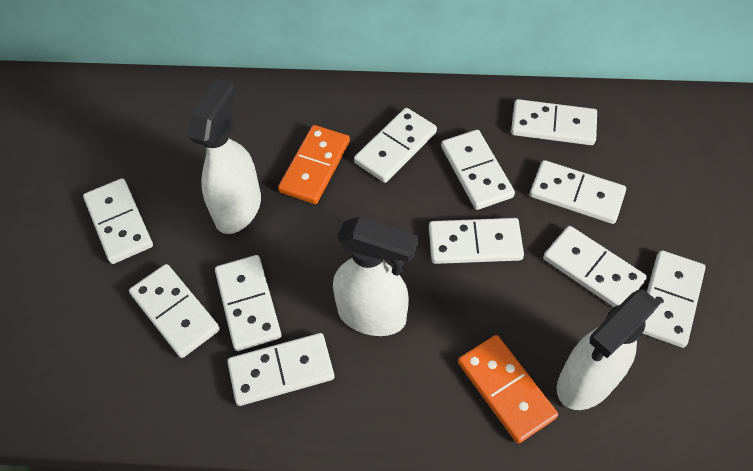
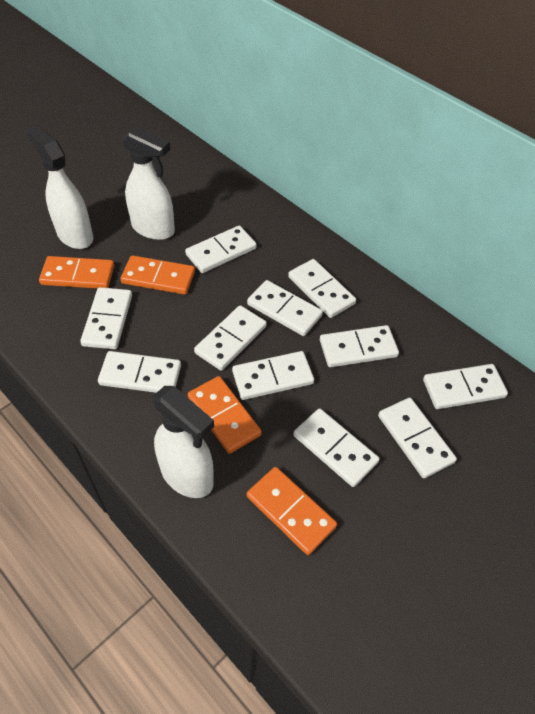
orange domino: [278,125,350,204] [458,335,558,443] = 2 -> [39,256,114,289] [121,255,195,295] [188,376,262,454] [247,467,337,555] = 4

